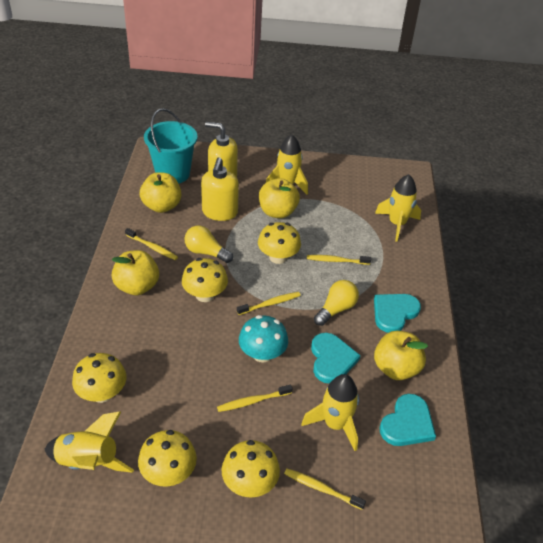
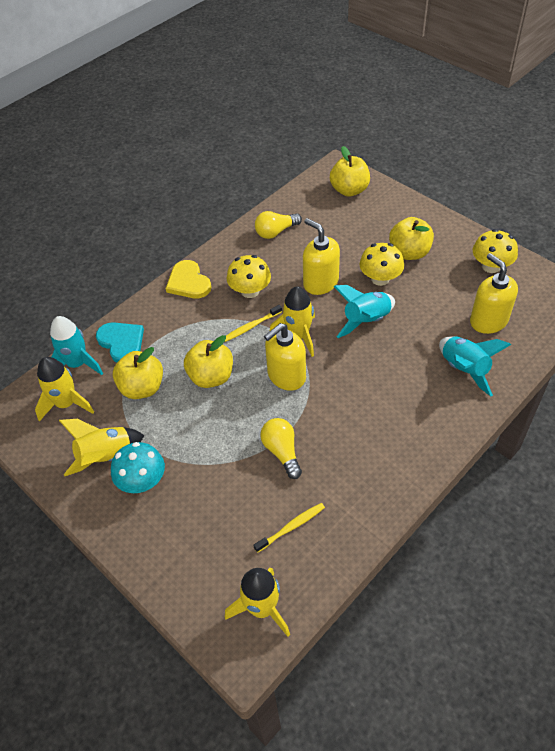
turquoise bucket: [144,108,198,183] = 1 -> none = 0
turquoise heart: [311,333,361,383] [374,294,421,333] [380,394,436,446] = 3 -> [96,322,144,363] = 1
turquoise rocket: none = 0 -> [50,316,103,375] [334,285,395,338] [439,336,511,396] = 3
yellow heart: none = 0 -> [166,260,211,298] = 1
yellow mushroom: [72,353,126,403] [138,430,197,487] [182,258,228,302] [221,440,280,498] [258,222,301,264] = 5 -> [227,255,271,298] [360,243,404,286] [473,229,518,273] = 3
yellow soap dispenser: [201,157,239,221] [205,122,238,177] = 2 -> [264,323,306,391] [303,218,340,295] [470,253,518,334] = 3
yellow toothbrush: [125,228,178,260] [217,385,293,412] [237,292,301,315] [284,469,366,510] [307,255,371,265] = 5 -> [224,305,282,342] [253,503,325,553] = 2

